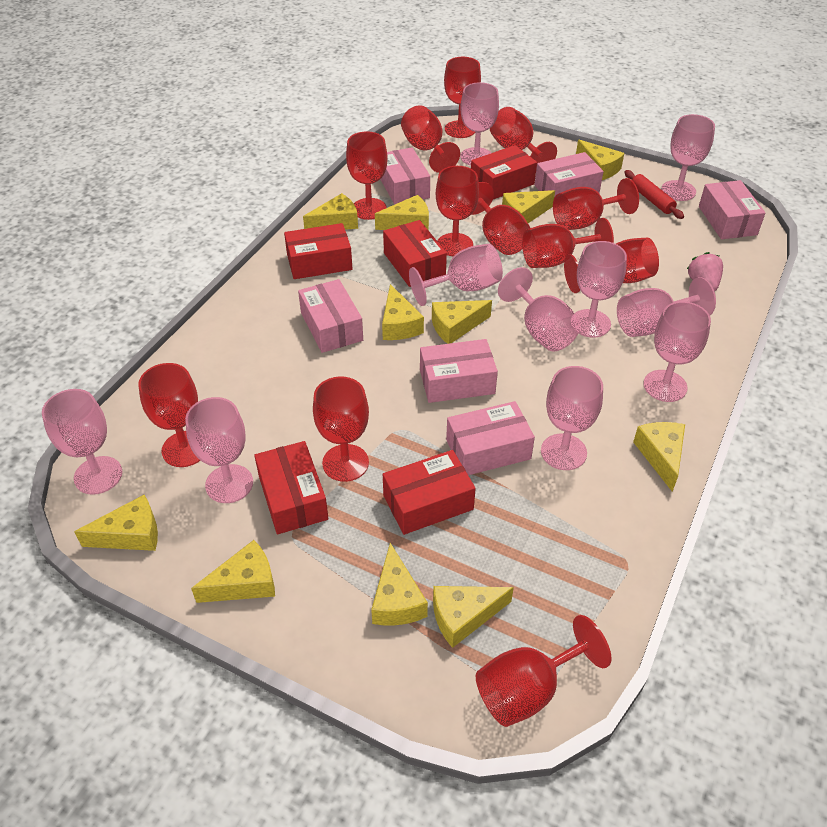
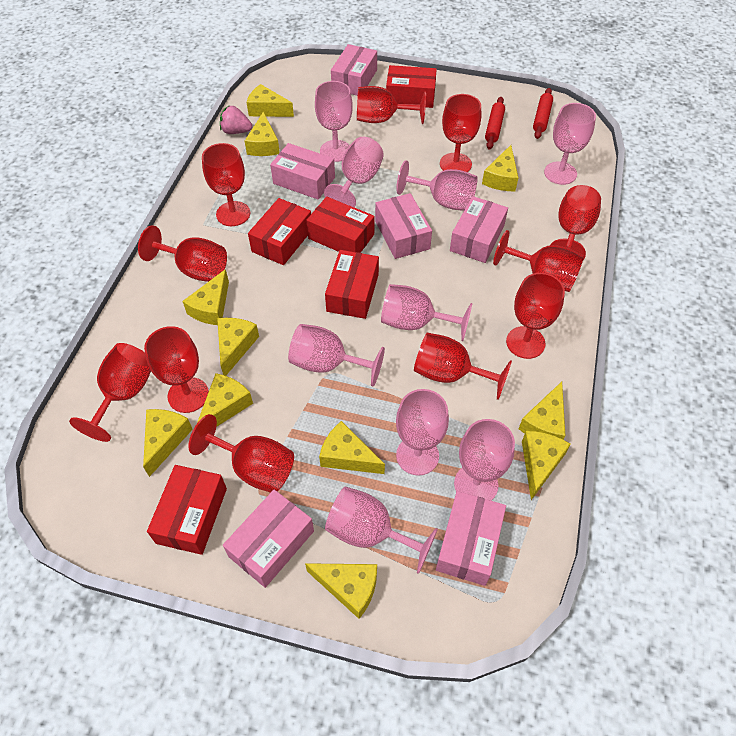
pink goblet: [42,389,122,495] [185,397,253,503] [409,244,503,306] [460,82,499,166] [498,267,581,351] [541,366,603,470] [575,241,627,338] [617,277,716,337] [644,301,711,402] [661,114,715,201] = 10 -> [288,324,385,386] [315,81,353,162] [324,137,384,208] [325,487,438,574] [381,284,472,341] [396,160,478,211] [396,389,449,476] [454,419,515,501] [544,103,596,185] = 9
red goblet: [138,363,201,467] [313,377,369,482] [346,131,388,220] [401,105,460,173] [436,166,479,256] [444,57,481,138] [471,182,530,255] [476,615,612,727] [490,107,557,169] [522,218,614,268] [553,178,639,230] [564,237,659,293] = 12 -> [69,343,151,442] [138,225,227,282] [144,326,209,413] [188,414,294,493] [202,143,250,226] [357,86,426,124] [414,333,512,400] [440,94,481,172] [493,230,584,292] [506,273,565,359] [550,185,601,260] = 11
red rolling pin: [624,170,684,219] = 1 -> [485,97,505,149] [533,88,553,139] = 2

